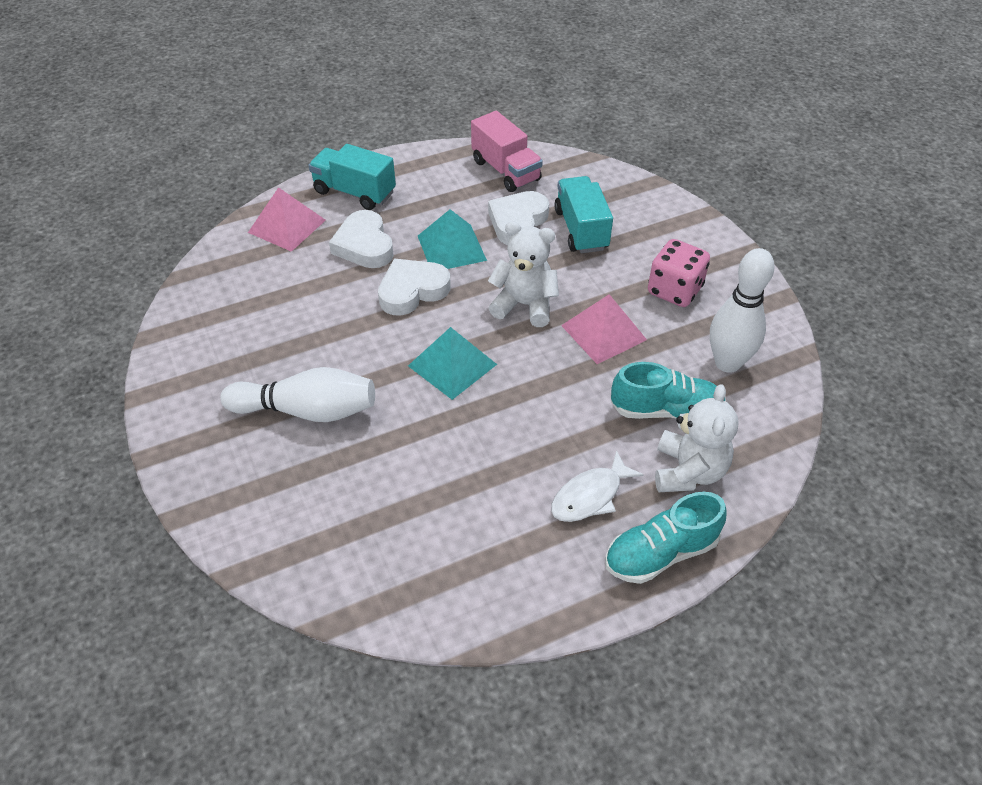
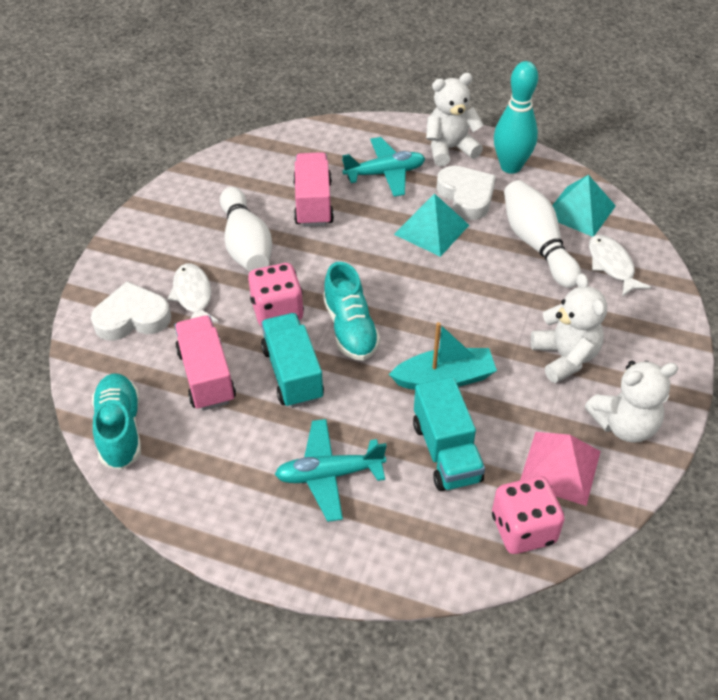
pink dice: [648,239,710,307] = 1 -> [248,263,304,327] [492,476,565,554] = 2
pink pyramid: [248,187,326,252] [561,294,647,364] = 2 -> [520,432,601,506] = 1
pink truck: [471,111,543,192] = 1 -> [174,315,236,411] [293,152,334,227] = 2
turquoise boat: none = 0 -> [389,322,497,390] = 1
turquoise bowling pin: none = 0 -> [494,61,538,174] = 1
turquoise plane: none = 0 -> [275,419,387,522] [342,137,425,197] = 2
white fish: [551,450,644,522] = 1 -> [167,263,218,322] [589,235,651,297] = 2
white heart: [329,210,394,268] [378,259,451,316] [488,191,549,245] = 3 -> [91,281,171,340] [436,166,496,220] = 2
white teddy bear: [488,221,559,327] [655,384,739,492] = 2 -> [426,73,484,166] [531,273,607,383] [585,361,678,443] = 3

